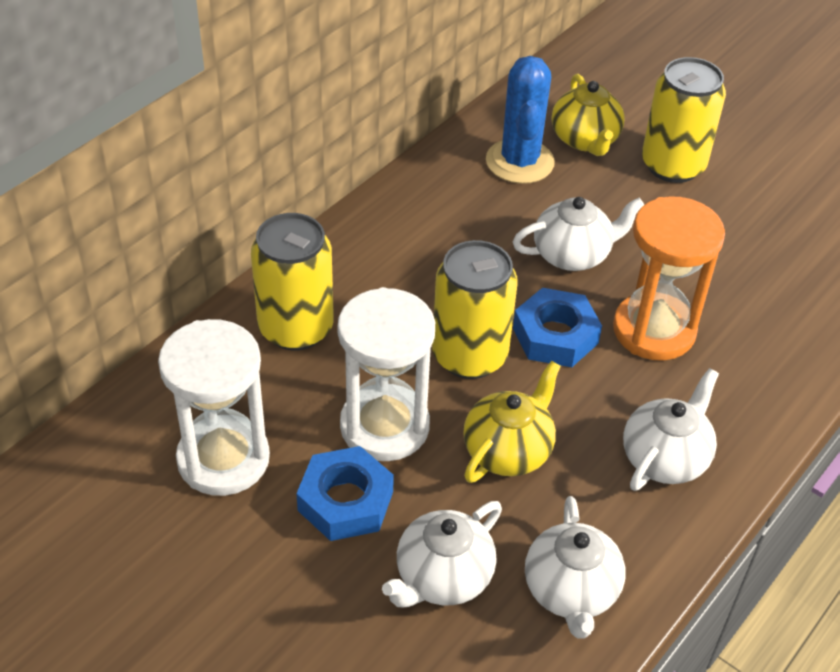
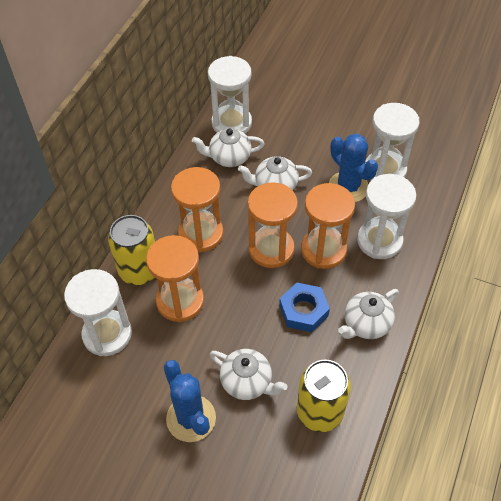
blue cactus: [486,56,555,184] = 1 -> [164,360,216,442] [329,134,378,202] = 2
blue nut: [296,446,394,541] [513,288,602,367] = 2 -> [279,283,330,332] = 1
orange hourglass: [613,196,725,361] = 1 -> [146,235,204,322] [171,167,224,253] [248,182,298,268] [301,183,355,269] = 4
white hourglass: [158,319,270,496] [337,287,435,461] = 2 -> [64,269,132,356] [208,56,252,134] [357,174,416,259] [365,103,419,181] = 4
yellow can: [251,213,334,351] [432,240,518,379] [642,57,726,183] = 3 -> [108,215,155,285] [297,360,351,432] = 2
yellow teapot: [463,361,561,483] [552,74,625,156] = 2 -> none = 0

